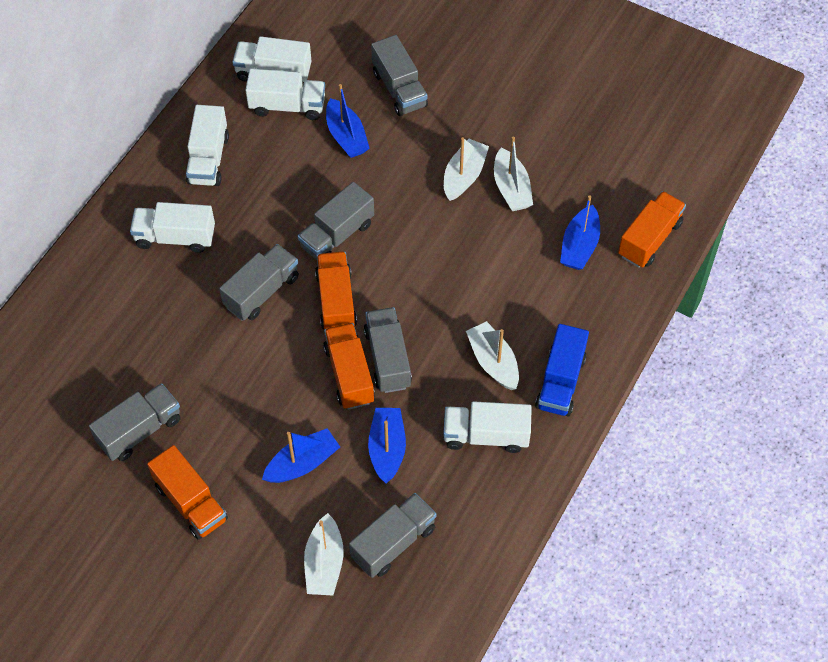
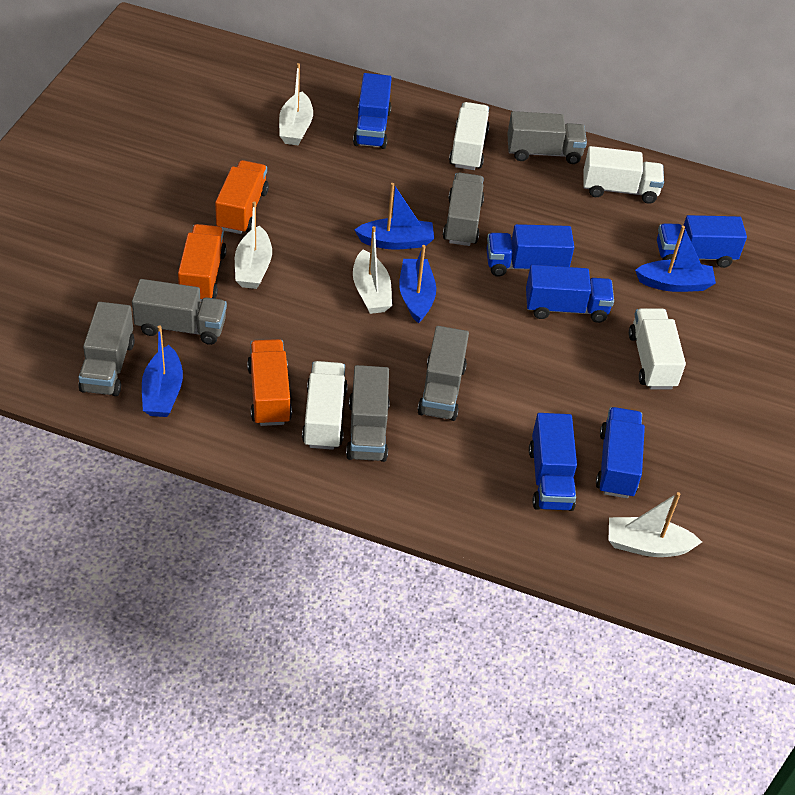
blue truck: [535,324,589,416] = 1 -> [353,73,392,149] [486,224,574,277] [526,265,614,323] [529,413,577,511] [596,407,645,498] [657,215,747,268] = 6
orange truck: [147,445,228,540] [315,251,357,330] [323,323,375,409] [618,191,686,268] = 4 -> [178,224,227,301] [215,160,269,234] [247,339,292,426] = 3
white truck: [130,202,215,253] [186,105,229,186] [232,36,312,82] [246,69,325,120] [443,401,532,453] = 5 -> [302,361,348,450] [449,102,490,170] [583,146,664,204] [629,308,686,389] = 4

